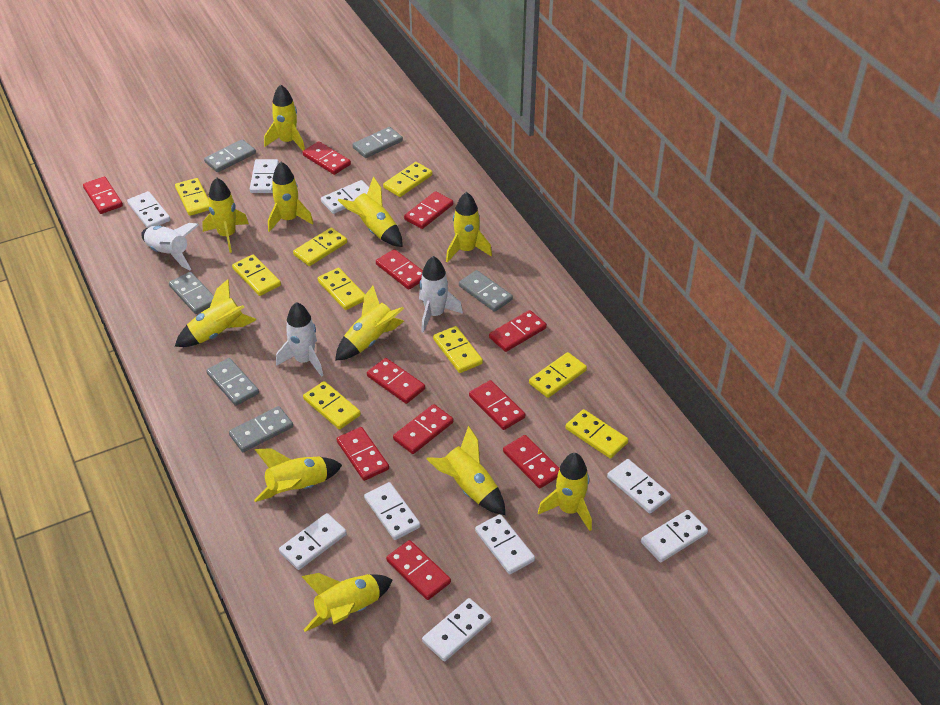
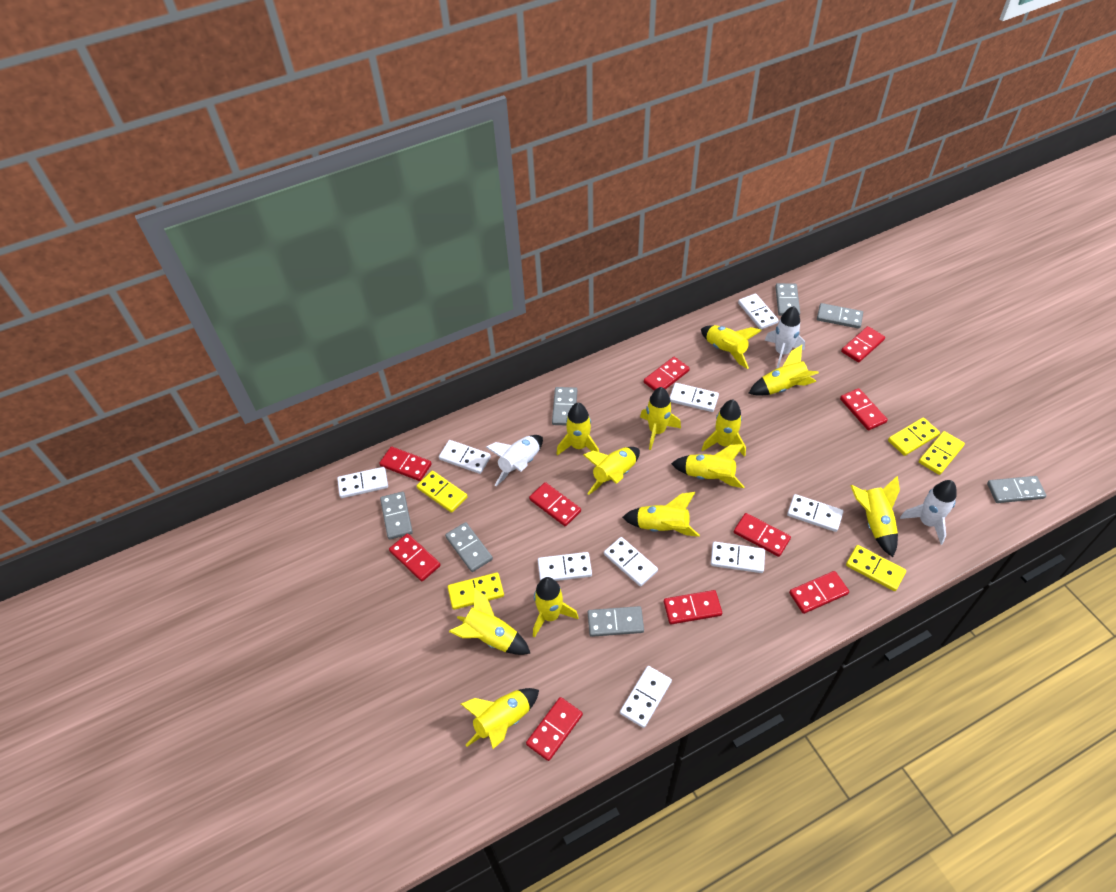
grey domino: [169,272,214,314] [204,139,256,172] [206,358,259,406] [229,406,293,452] [352,127,403,158] [459,270,513,312] = 6 -> [380,492,413,540] [445,522,493,572] [552,387,577,425] [588,606,644,637] [775,283,800,316] [817,303,863,329] [987,476,1047,503] = 7
red domino: [83,176,123,214] [302,141,351,175] [337,427,389,481] [367,358,425,404] [376,249,423,290] [386,540,451,600] [393,404,454,454] [404,191,453,229] [469,380,525,430] [489,310,547,352] [503,435,560,488] = 11 -> [379,447,432,481] [389,533,441,581] [526,697,583,761] [529,482,581,526] [644,357,690,391] [664,590,722,624] [734,513,791,557] [789,571,849,614] [840,388,888,431] [841,326,885,363] = 10
yellow domino: [175,178,209,216] [232,255,281,296] [293,228,347,266] [303,381,361,429] [318,268,365,310] [383,162,433,197] [433,326,483,373] [529,352,587,398] [565,409,628,459] = 9 -> [417,471,468,513] [448,572,504,610] [846,545,906,591] [888,418,940,456] [919,431,965,475] = 5
yellow rocket: [175,279,256,347] [202,177,249,253] [254,448,342,502] [264,84,305,151] [268,162,314,232] [301,573,392,632] [335,286,404,361] [338,176,402,247] [427,426,505,515] [446,192,492,263] [538,453,592,531] = 11 -> [449,588,531,655] [461,688,539,749] [533,577,578,638] [556,403,599,456] [583,447,640,495] [622,492,700,537] [640,387,681,450] [671,444,744,488] [701,325,762,369] [702,400,746,457] [748,345,819,396] [850,476,900,557] = 12

